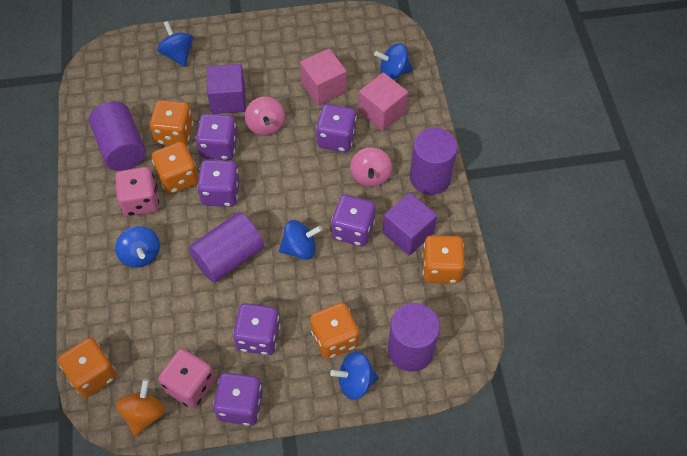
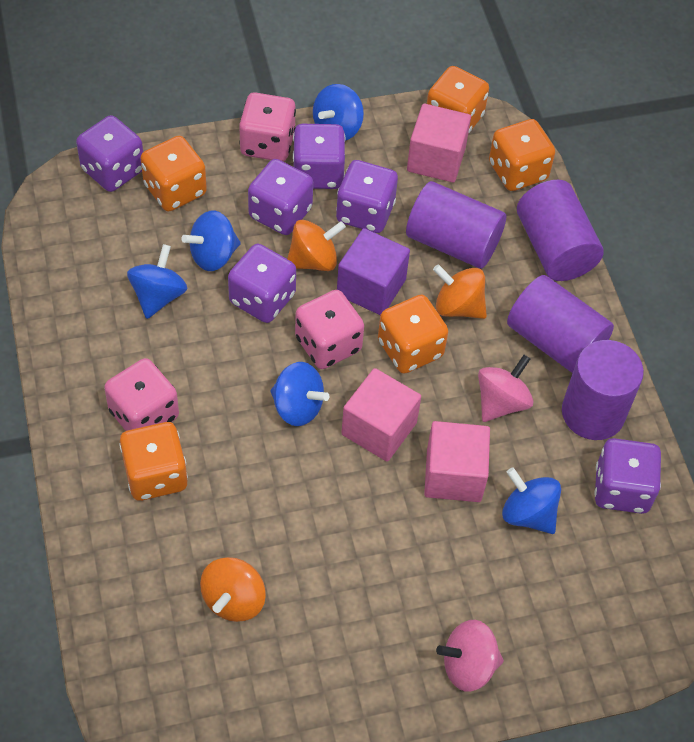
orange spinning top: [116,379,165,437] = 1 -> [200,557,266,622] [287,220,346,271] [433,264,487,319] = 3
pink cube: [300,49,347,105] [359,72,408,131] = 2 -> [341,368,421,462] [407,103,471,182] [424,421,490,502] = 3
pink dice: [115,167,159,217] [158,349,215,408] = 2 -> [104,358,179,431] [239,92,296,161] [295,290,364,369] = 3
purple cube: [207,64,246,114] [383,193,437,255] = 2 -> [337,228,410,315] = 1

